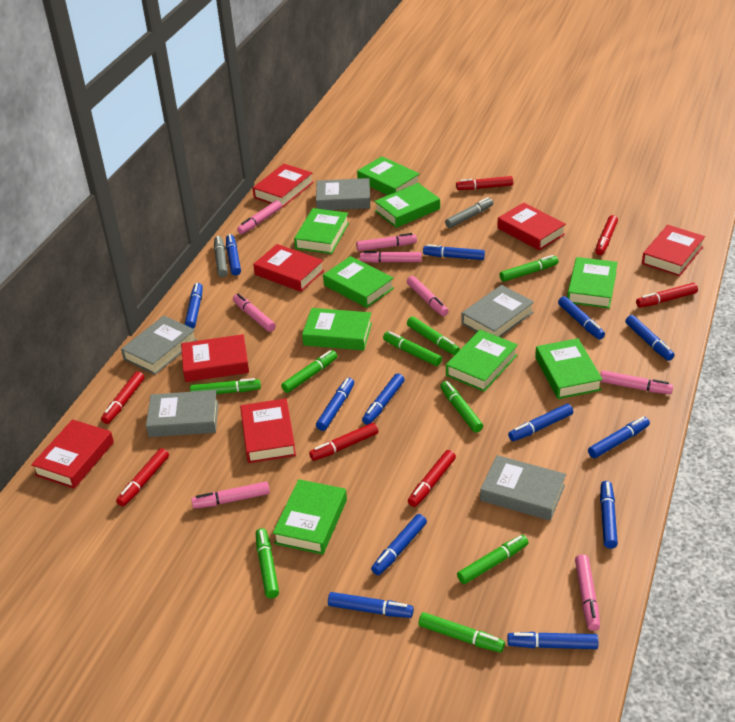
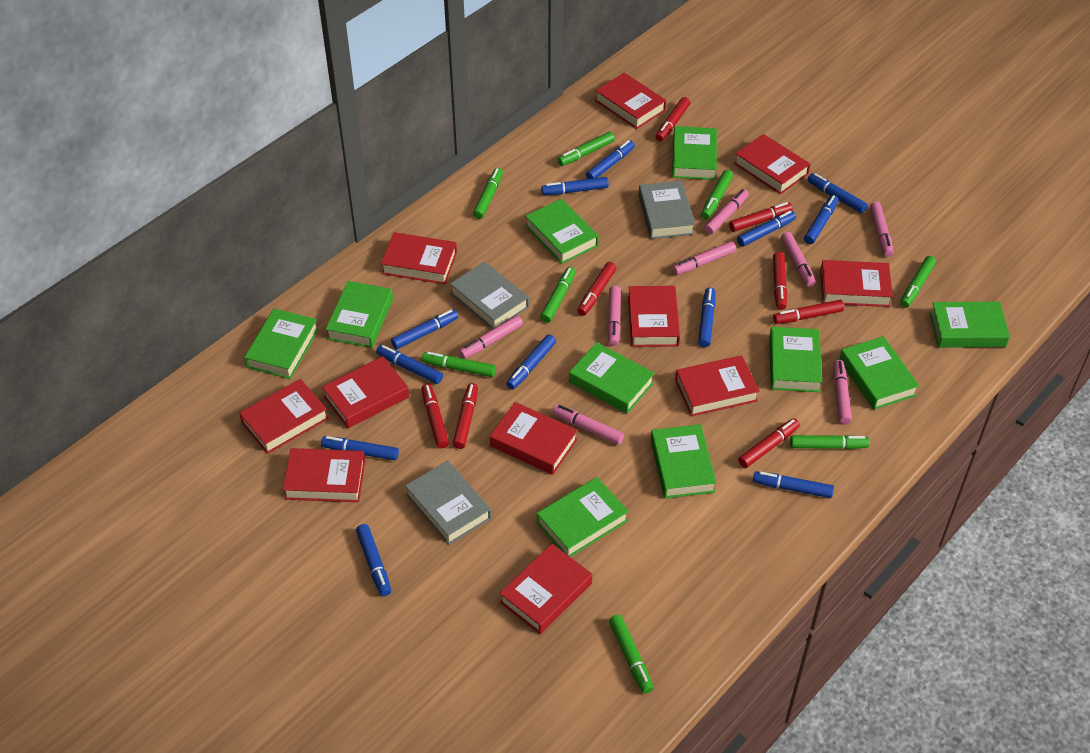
blue marker: [185,283,203,328] [226,234,241,275] [316,378,354,431] [328,592,414,618] [362,373,405,425] [371,514,427,575] [423,244,485,260] [508,404,573,441] [508,632,598,649] [558,296,605,339] [588,417,650,458] [600,481,618,549] [625,315,675,361] = 13 -> [321,436,399,460] [356,524,391,596] [376,345,443,384] [391,309,458,349] [506,334,556,390] [541,177,609,195] [586,140,635,179] [698,288,715,347] [737,211,796,247] [753,471,834,498] [804,195,839,244] [807,173,868,213] = 12
green book: [273,479,347,555] [294,208,349,254] [302,308,372,350] [323,256,394,308] [357,156,420,195] [374,183,440,228] [446,330,518,392] [535,338,603,399] [567,257,618,308] = 9 -> [244,309,319,379] [326,281,393,348] [525,199,599,264] [537,477,629,557] [569,342,655,414] [651,424,717,498] [672,126,717,180] [769,327,822,392] [839,336,919,410] [930,302,1010,348] = 10
green marker: [190,378,261,394] [256,528,279,599] [281,350,337,393] [383,331,442,366] [407,317,460,355] [419,612,505,653] [440,381,483,432] [457,535,528,584] [500,255,559,282] = 9 -> [422,352,496,377] [473,168,503,219] [540,267,576,323] [558,132,615,166] [609,615,654,693] [701,170,733,219] [790,435,870,449] [900,256,936,308] = 8
grey book: [121,316,197,375] [146,390,218,437] [316,178,370,210] [461,285,534,337] [480,455,566,521] = 5 -> [405,460,491,545] [450,261,529,329] [638,181,695,239] = 3
grey marker: [214,236,228,277] [445,197,493,228] = 2 -> none = 0
red book: [31,419,114,489] [181,334,249,382] [240,398,296,463] [253,164,313,208] [253,244,324,292] [497,202,566,251] [642,225,705,276] = 7 -> [239,379,329,454] [283,448,365,502] [322,356,409,428] [381,232,457,284] [490,402,578,475] [499,544,592,634] [595,73,666,129] [628,286,680,347] [675,355,760,417] [734,134,810,194] [820,260,893,307] = 11
red marker: [101,371,144,424] [116,448,169,506] [309,423,378,461] [408,450,456,507] [456,176,513,190] [595,215,618,255] [636,283,698,308] = 7 -> [421,384,449,448] [453,383,478,449] [577,262,617,316] [655,97,690,142] [729,202,793,232] [738,418,800,468] [773,252,787,310] [773,300,844,324] = 8

